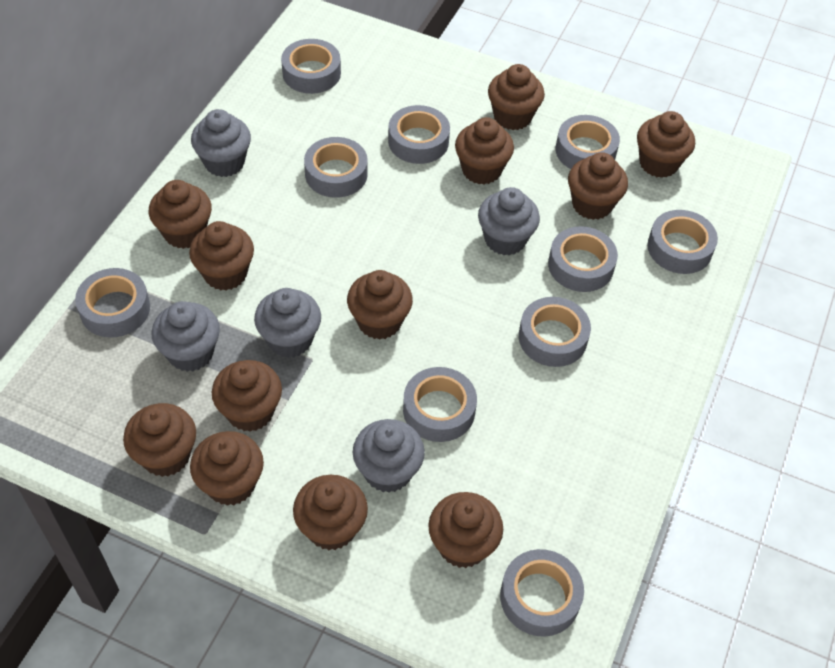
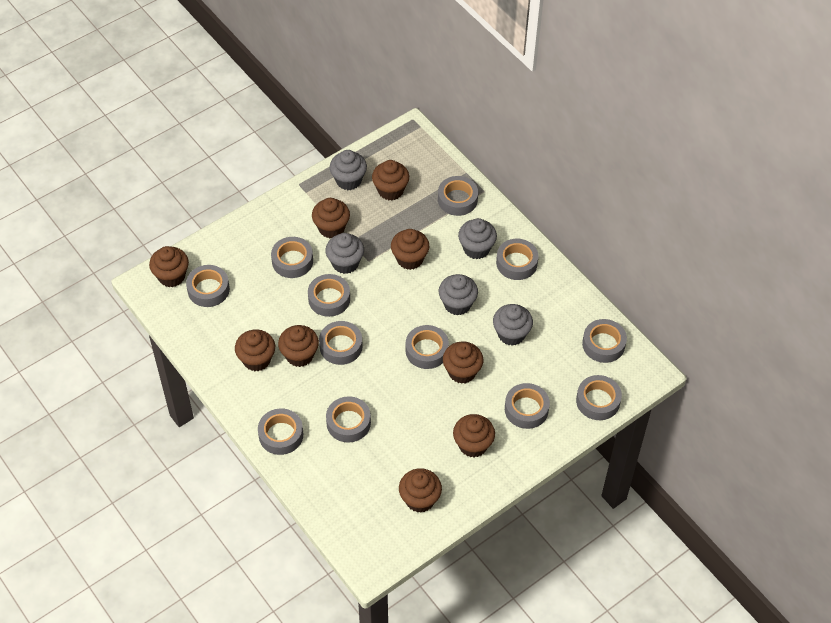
brown cupcake: [123,403,196,477] [149,180,212,249] [189,221,254,291] [190,431,264,506] [212,360,282,432] [293,475,368,550] [347,270,413,340] [428,492,503,568] [455,117,514,185] [488,64,545,130] [568,152,628,220] [637,111,695,178] = 12 -> [149,246,189,287] [235,329,275,371] [278,325,319,367] [312,198,350,238] [372,160,409,201] [391,229,430,270] [399,468,442,513] [443,342,483,384] [453,414,495,457] = 9
grey tape: [75,268,150,337] [281,39,341,94] [304,137,368,198] [388,105,450,164] [403,367,477,442] [500,549,584,637] [519,297,591,367] [548,226,618,292] [556,115,620,169] [647,210,718,274] = 10 -> [186,265,230,307] [258,408,303,455] [271,237,313,278] [308,274,350,317] [319,321,363,365] [326,396,371,443] [406,325,449,369] [438,176,478,216] [496,239,539,280] [505,383,550,429] [576,375,622,420] [582,319,627,363] = 12

